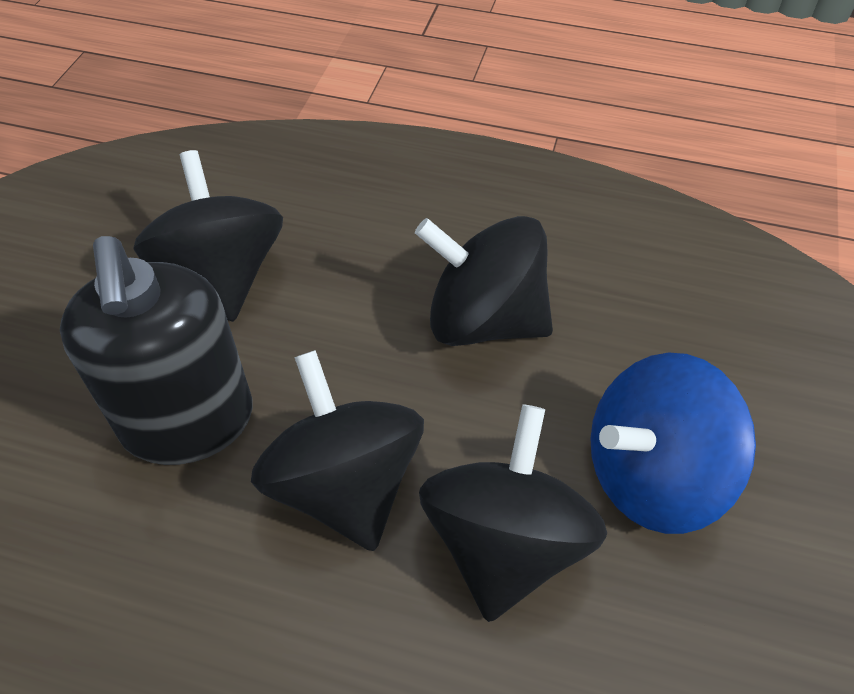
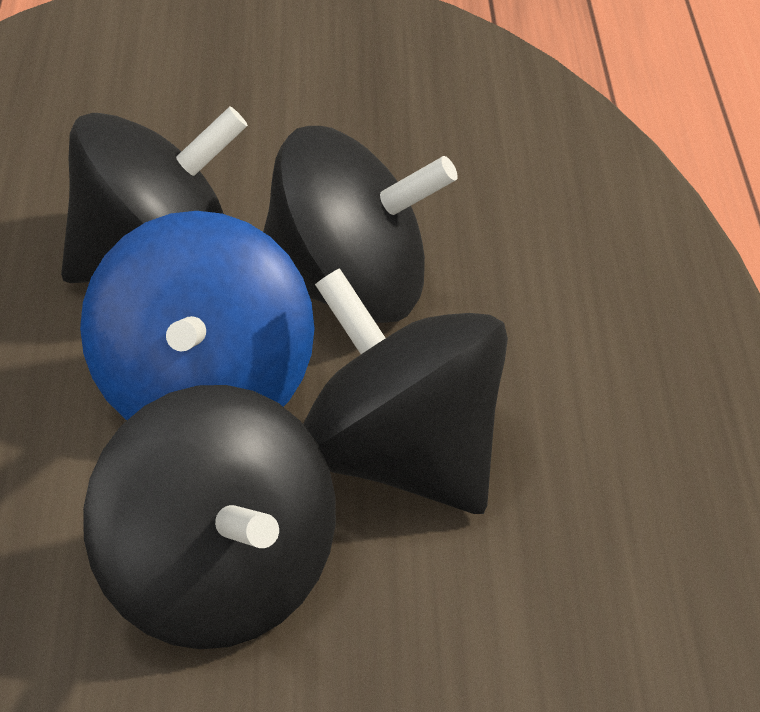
black soap dispenser: [60,236,253,465] = 1 -> none = 0

